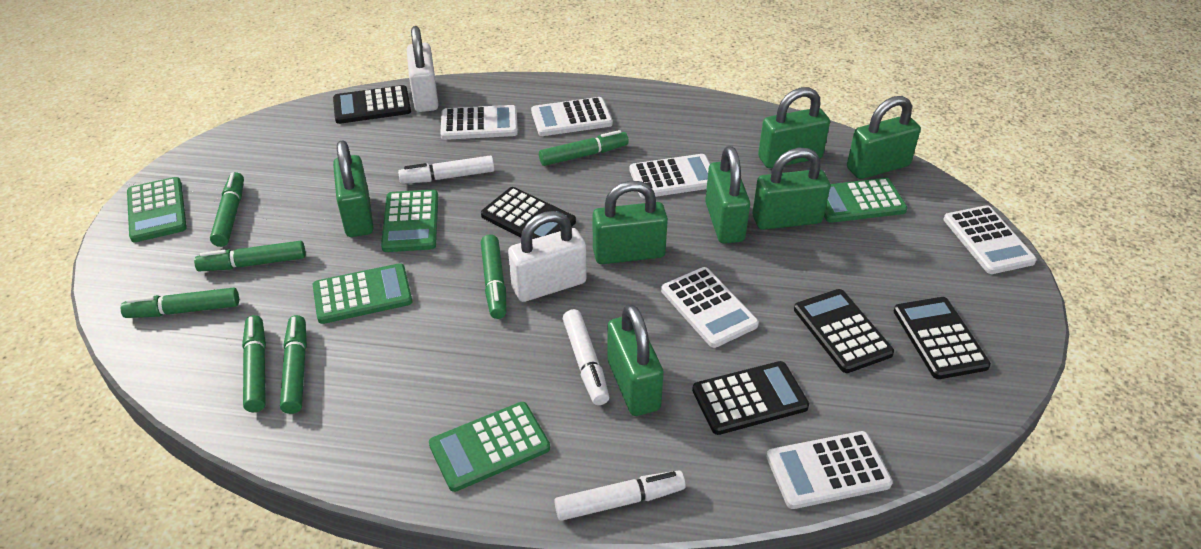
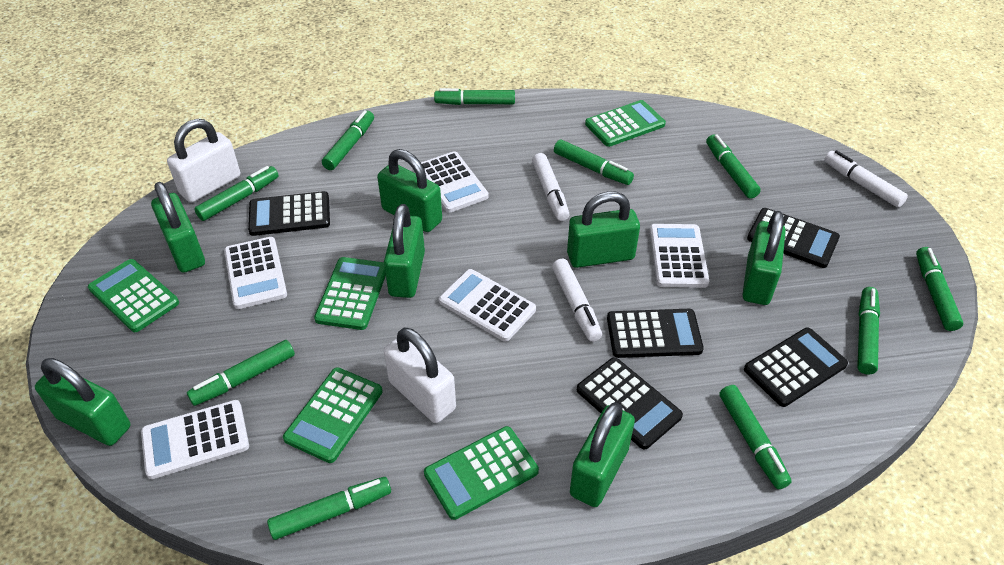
green marker: [121,288,239,318] [194,241,306,272] [210,172,244,247] [242,315,266,412] [280,315,307,414] [481,235,506,319] [539,130,629,166] = 7 -> [187,340,295,406] [194,166,279,221] [267,477,391,540] [322,110,374,170] [434,88,515,105] [554,140,634,185] [706,134,761,199] [719,385,792,489] [857,287,880,375] [916,247,964,331] = 10
white calculator: [440,105,518,140] [531,97,613,136] [630,154,710,198] [661,267,759,348] [767,431,893,509] [944,205,1037,274] = 6 -> [141,400,249,479] [224,237,287,309] [421,152,489,213] [439,269,536,342] [649,224,709,288] = 5

